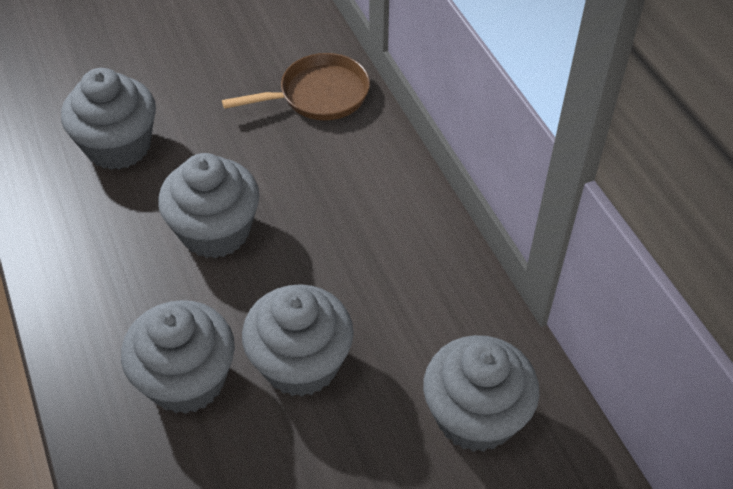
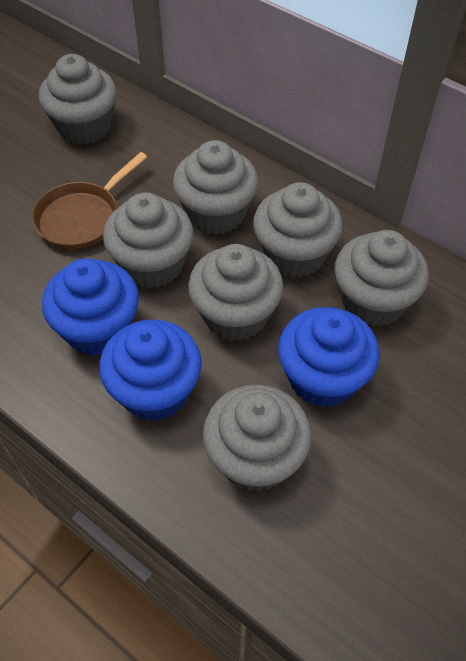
blue cupcake: none = 0 -> [42,258,139,356] [99,319,202,421] [278,307,379,407] = 3
grey cupcake: [61,68,156,170] [121,300,235,414] [158,153,259,258] [242,284,354,397] [423,335,540,452] = 5 -> [39,54,117,145] [103,192,194,288] [173,140,258,235] [188,244,283,341] [203,385,311,492] [253,182,343,278] [335,230,429,327] = 7

